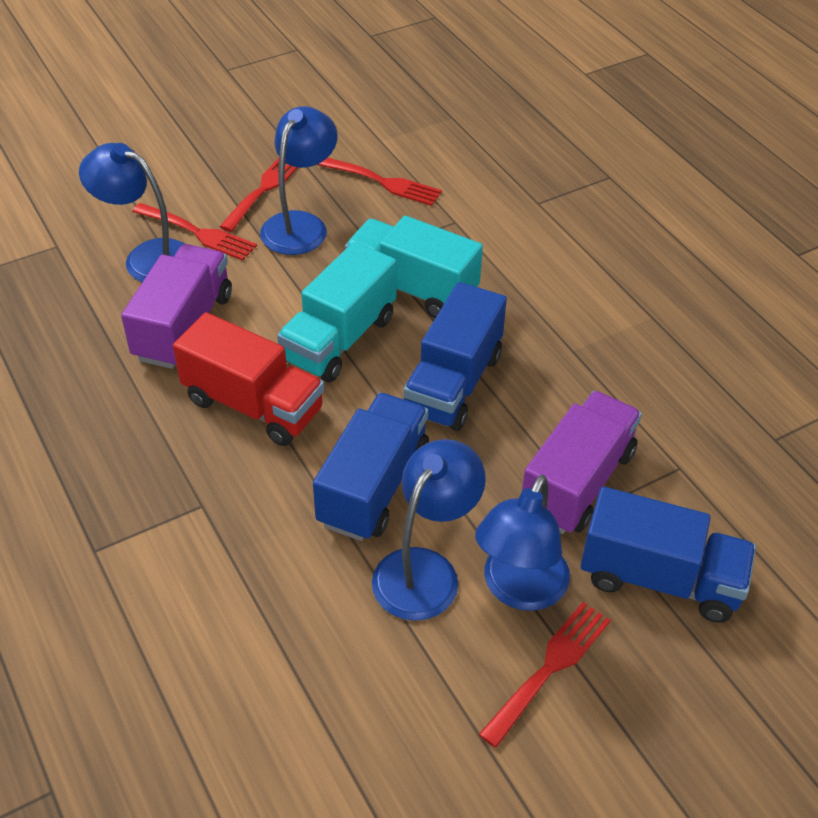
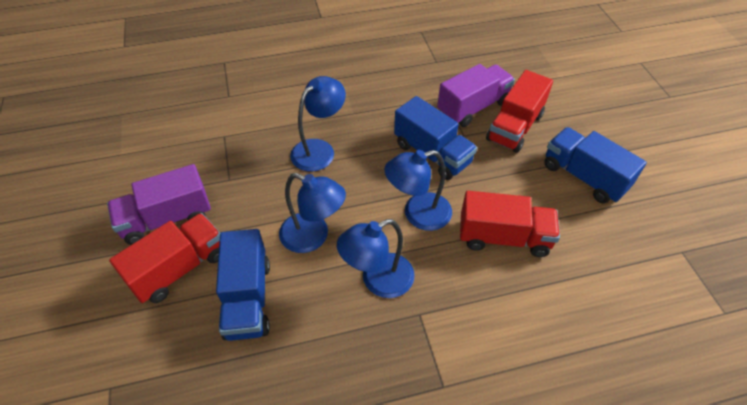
red fork: [132,203,257,261] [219,158,298,232] [317,157,442,206] [479,602,611,748] = 4 -> none = 0
red truck: [173,312,324,446] = 1 -> [109,213,220,303] [460,191,560,257] [486,70,553,153] = 3
turquoise truck: [277,241,397,382] [345,216,483,318] = 2 -> none = 0

